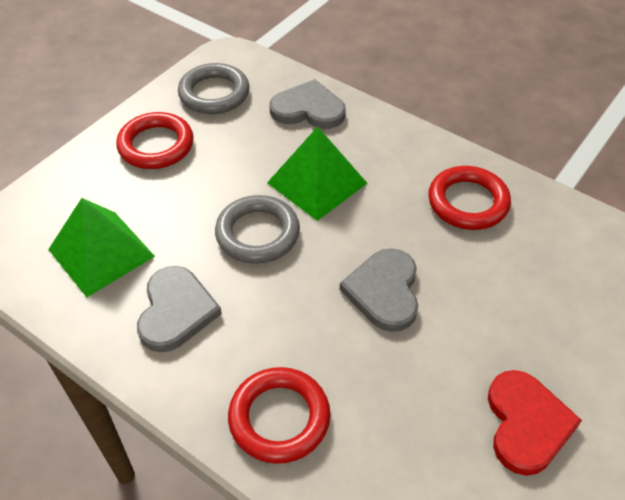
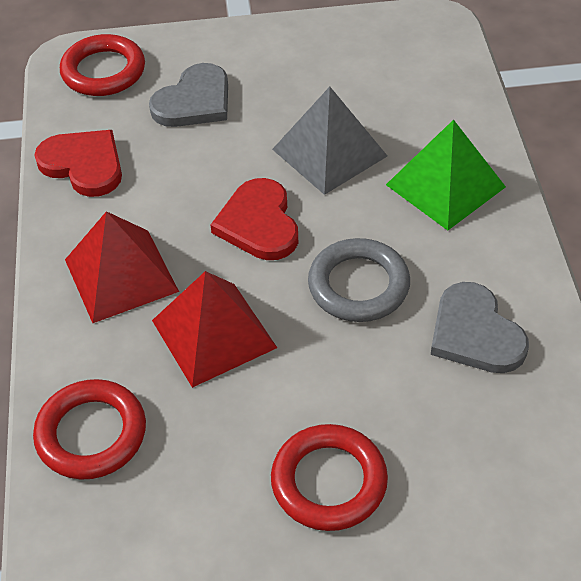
green pyramid: [48,198,155,297] [267,126,367,221] = 2 -> [386,119,506,230] = 1
grey heart: [137,266,222,352] [270,79,346,129] [340,248,418,332] = 3 -> [149,63,228,127] [431,282,529,373] = 2
grey pyramid: none = 0 -> [272,87,387,195] = 1
grey ring: [178,63,249,114] [215,195,300,264] = 2 -> [308,238,410,322] = 1
red heart: [488,370,582,476] = 1 -> [34,130,122,197] [211,178,298,260] = 2
red pyramid: none = 0 -> [65,211,179,323] [152,271,277,388] = 2

